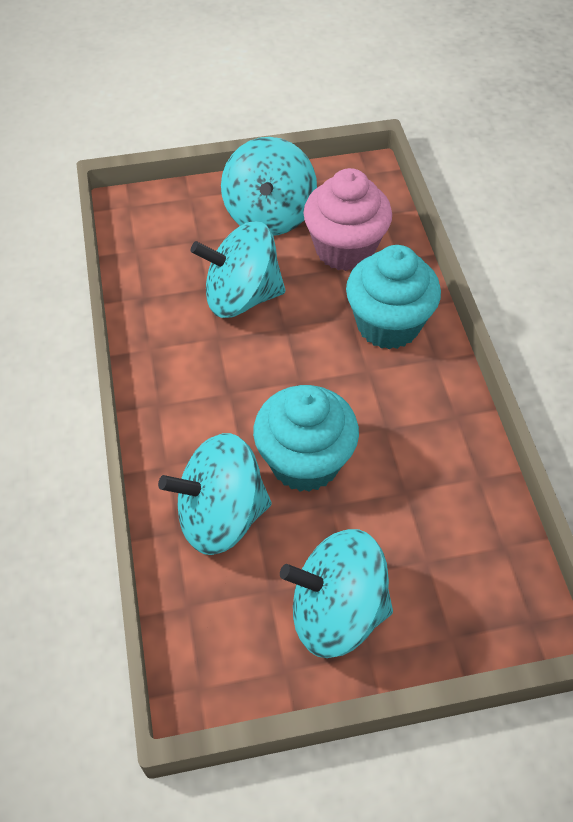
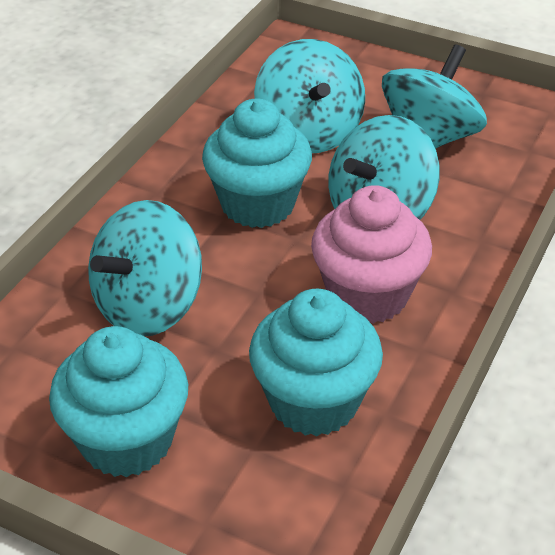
turquoise cupcake: [253,385,359,492] [346,245,441,349] = 2 -> [49,326,188,477] [202,99,312,228] [249,289,383,436] = 3

